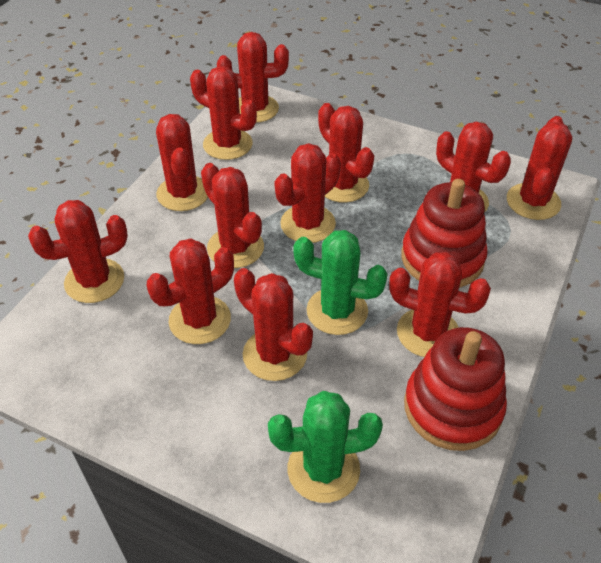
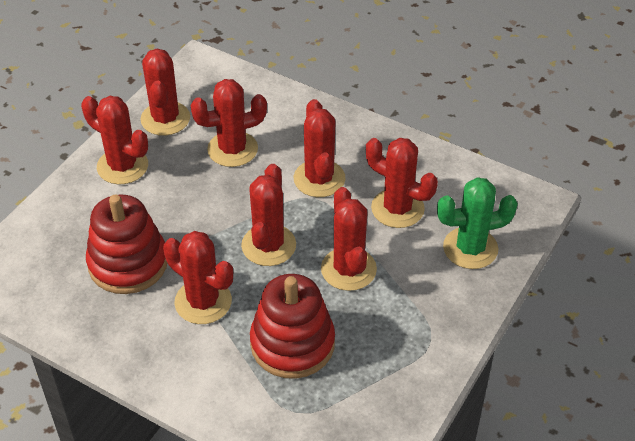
green cactus: [268,391,383,503] [293,230,388,335] = 2 -> [437,177,518,269] = 1
red cactus: [28,200,128,303] [146,238,234,344] [156,114,208,211] [190,66,257,160] [201,163,264,268] [217,32,289,123] [234,268,313,381] [274,143,341,243] [318,103,374,203] [389,252,491,357] [436,121,511,213] [507,116,572,220] = 12 -> [81,96,148,185] [141,49,190,136] [163,231,233,324] [191,79,267,167] [241,164,296,266] [294,99,346,197] [321,187,377,291] [366,138,438,228] = 8

